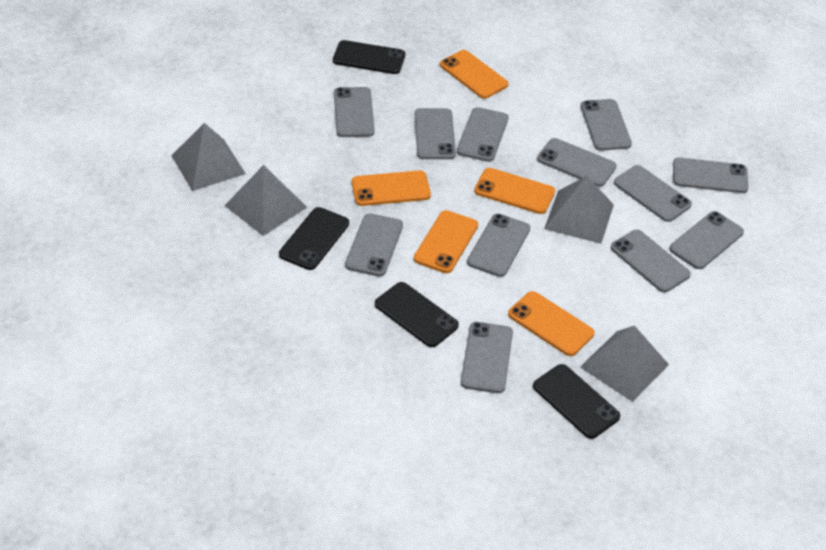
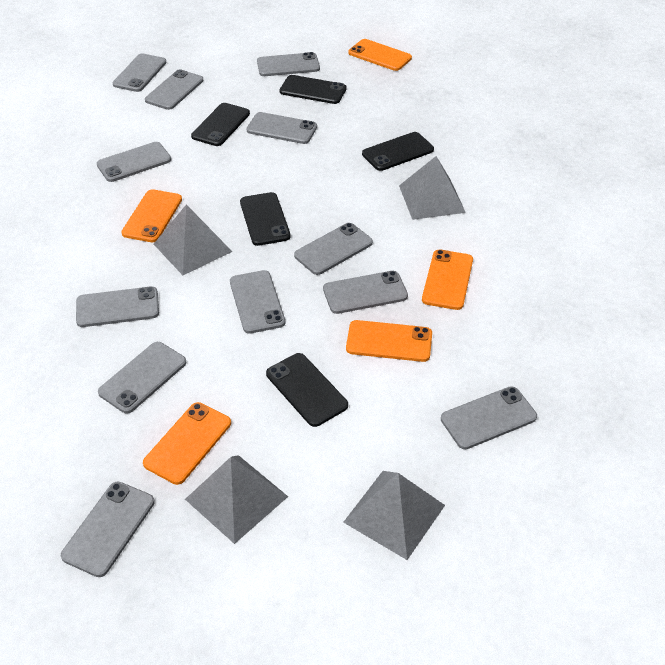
black phone: [279,207,349,270] [333,40,405,74] [375,282,459,347] [533,364,620,439] = 4 -> [191,103,250,146] [240,192,291,246] [266,353,348,427] [279,75,347,104] [362,132,434,171] = 5

